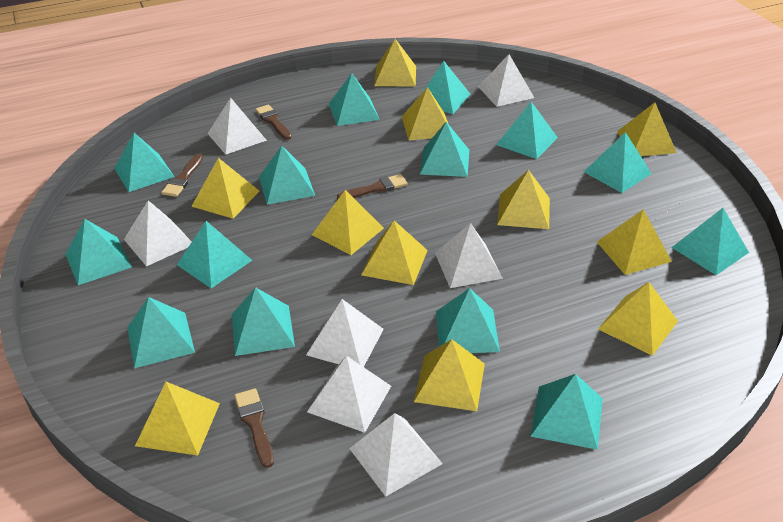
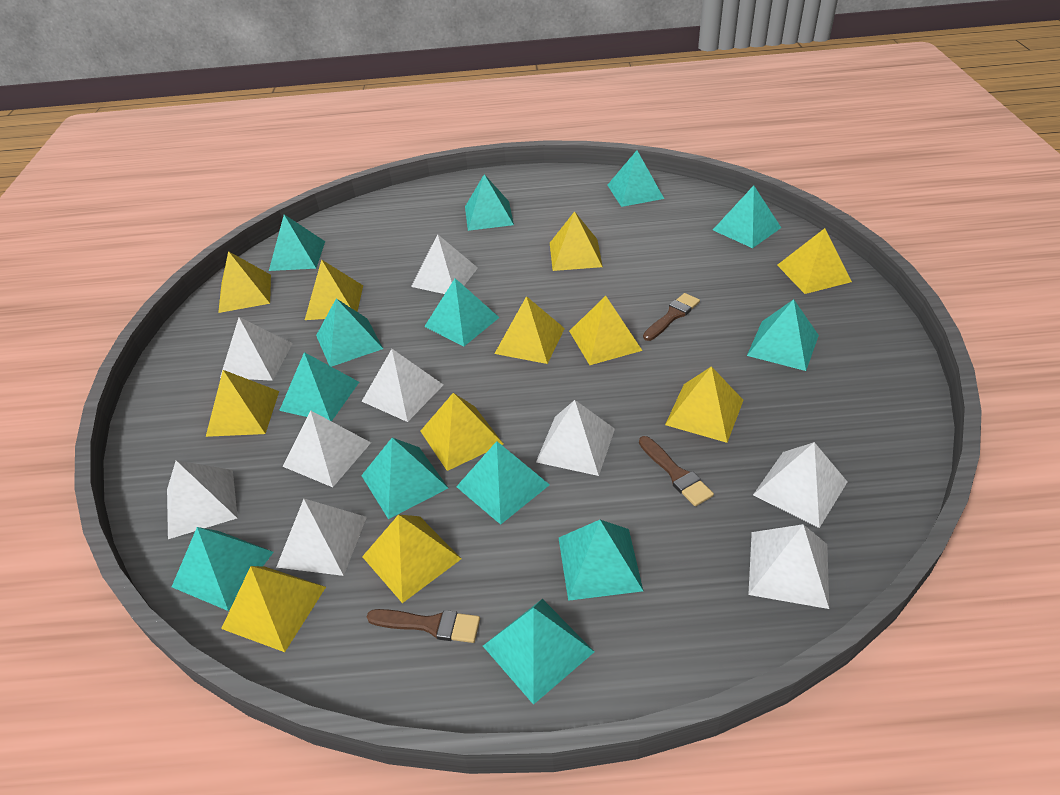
brown brush: [161,154,203,197] [234,388,274,468] [255,105,292,140] [337,174,408,199] = 4 -> [367,609,480,643] [639,436,714,506] [643,293,700,341] = 3
turquoise pyramid: [65,219,132,285] [114,133,175,192] [127,297,195,368] [177,221,253,288] [232,287,295,356] [259,146,315,205] [329,73,380,126] [420,122,469,177] [421,61,470,114] [436,288,500,353] [496,102,558,159] [530,374,603,450] [584,132,652,193] [671,208,749,275] = 14 -> [172,527,274,611] [269,215,325,271] [279,352,359,421] [316,299,383,367] [361,438,448,519] [424,278,500,346] [456,441,550,525] [465,174,514,231] [483,599,594,705] [559,520,643,601] [607,150,664,207] [713,186,781,248] [747,299,819,371] = 13
white pyramid: [124,201,192,266] [207,98,267,155] [306,299,384,367] [307,356,391,433] [349,413,443,497] [435,223,503,288] [478,54,534,107] = 7 -> [167,460,238,539] [220,317,293,381] [276,499,367,576] [282,410,371,487] [362,349,443,422] [411,234,478,294] [536,400,615,476] [748,524,829,609] [753,442,847,528] = 9

